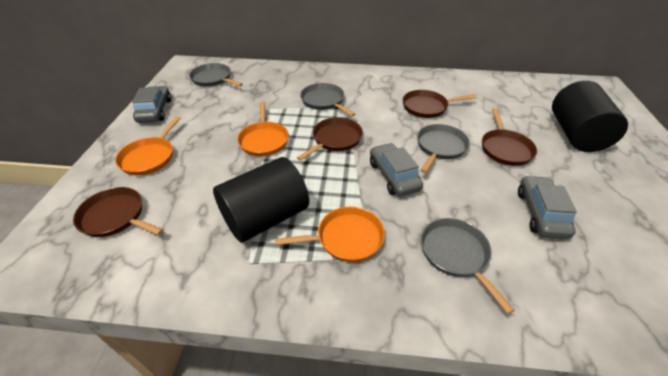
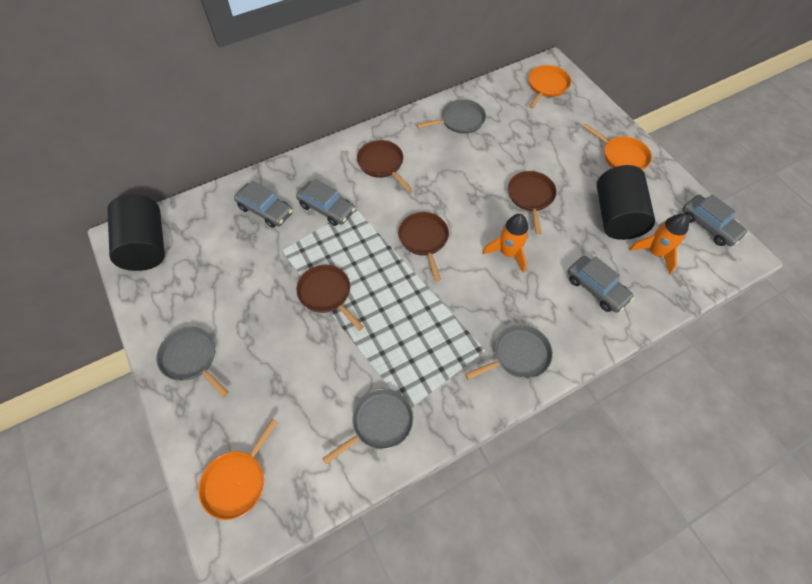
grey car: [132,86,171,123] [370,143,423,196] [518,175,577,239] = 3 -> [234,181,293,228] [296,179,355,226] [567,256,634,313] [682,194,748,246] = 4
orange rocket: none = 0 -> [483,214,529,273] [629,214,689,274] = 2

